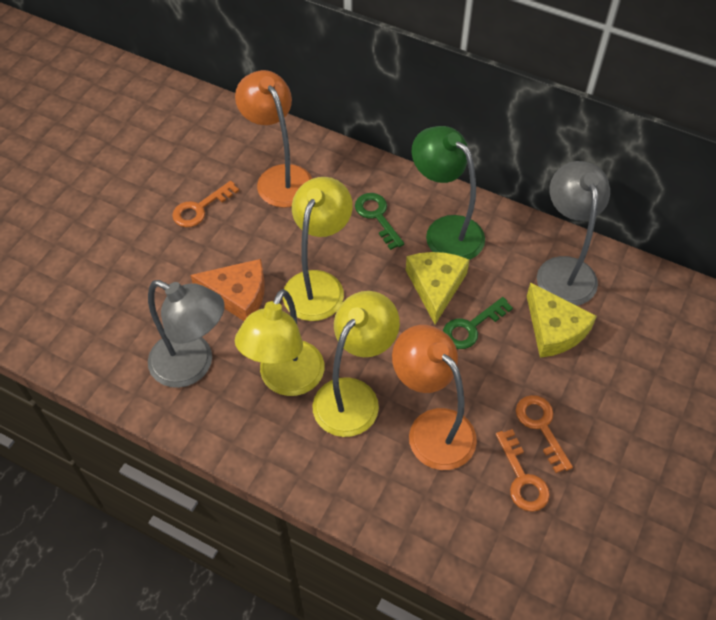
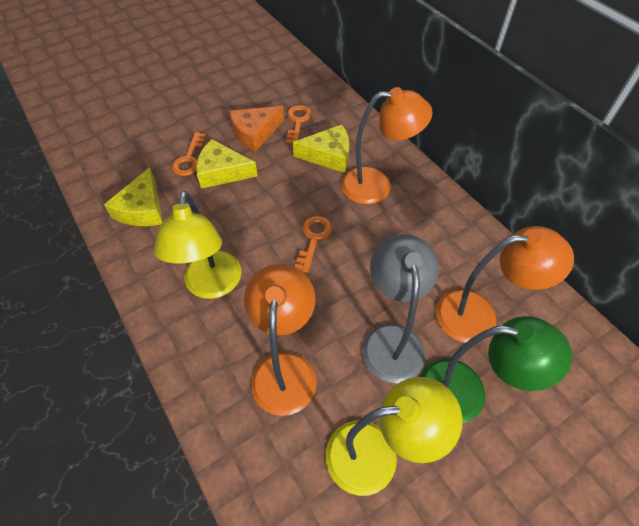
green key: [355,193,404,250] [443,297,513,349] = 2 -> none = 0
grey lamp: [148,280,225,388] [537,161,610,306] = 2 -> [362,234,439,383] = 1
orange lamp: [235,70,312,208] [392,325,477,470] = 2 -> [244,264,317,416] [341,87,433,204] [436,226,574,343] = 3
yellow cheese: [406,252,469,324] [527,282,597,358] = 2 -> [104,167,163,226] [196,139,258,189] [293,125,349,173] = 3
yellow lamp: [235,289,324,396] [283,177,353,321] [313,291,400,437] = 3 -> [154,191,242,299] [325,377,462,496] = 2

